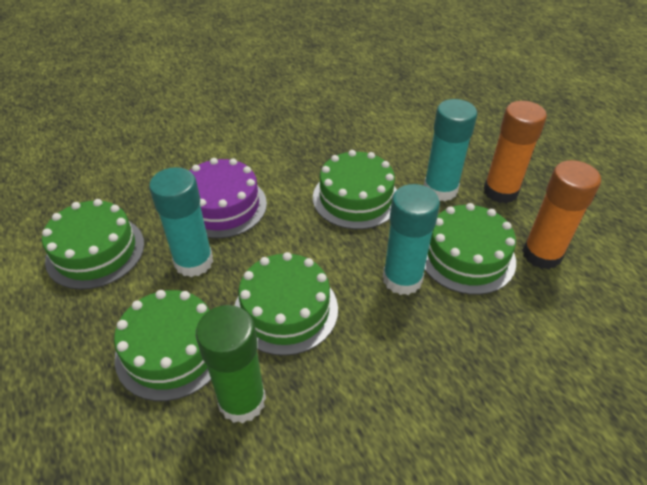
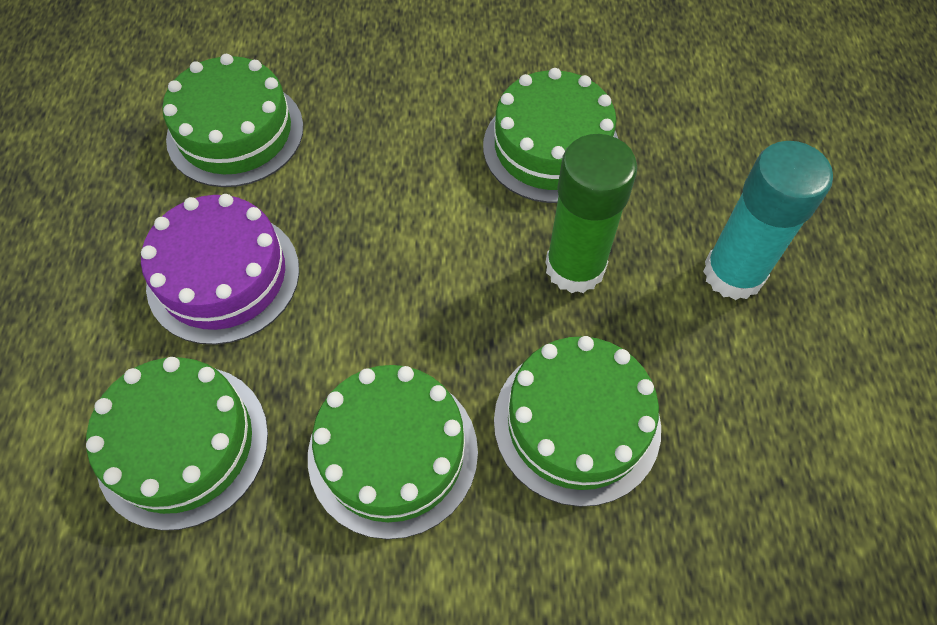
orange glue stick: [484,101,547,203] [522,160,601,269] = 2 -> none = 0
turquoise glue stick: [149,167,213,277] [383,184,440,295] [424,99,477,202] = 3 -> [703,141,833,300] = 1

